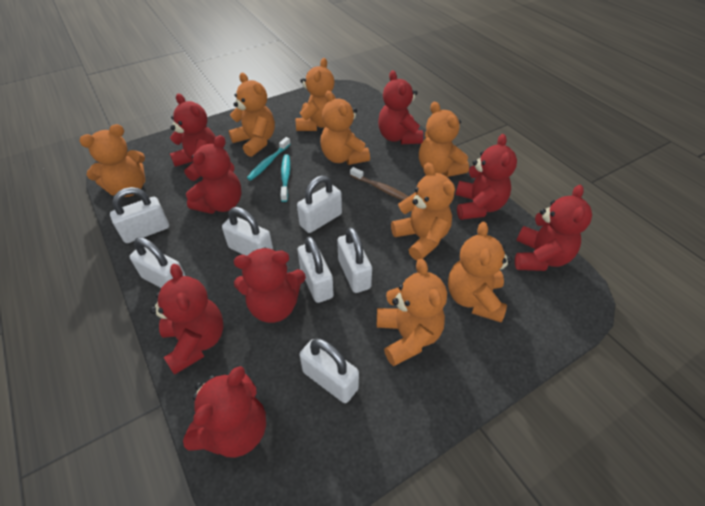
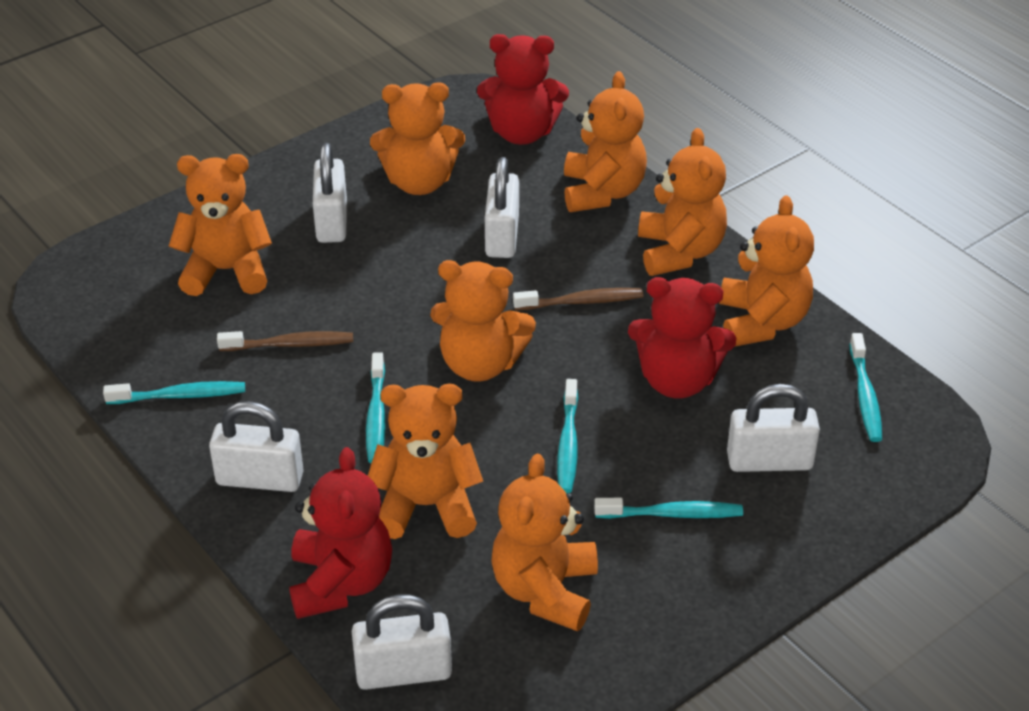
brown toothbrush: [350,167,409,200] = 1 -> [217,331,353,351] [513,288,643,311] = 2
red teddy bear: [150,264,224,375] [170,94,216,181] [183,366,266,458] [186,135,242,214] [234,247,306,323] [378,70,423,144] [455,134,517,220] [515,185,592,271] = 8 -> [289,447,392,619] [477,34,569,145] [628,277,736,399] = 3
turquoise toothbrush: [247,137,290,181] [281,154,291,202] = 2 -> [103,381,245,404] [366,352,386,463] [557,379,578,493] [594,498,743,519] [849,333,882,442] = 5
white padlock: [110,187,169,243] [130,237,185,288] [222,207,273,256] [297,175,342,233] [297,236,334,303] [299,338,359,403] [337,227,372,293] = 7 -> [209,401,304,492] [313,143,347,243] [352,595,452,690] [485,157,519,258] [727,384,820,472] = 5

